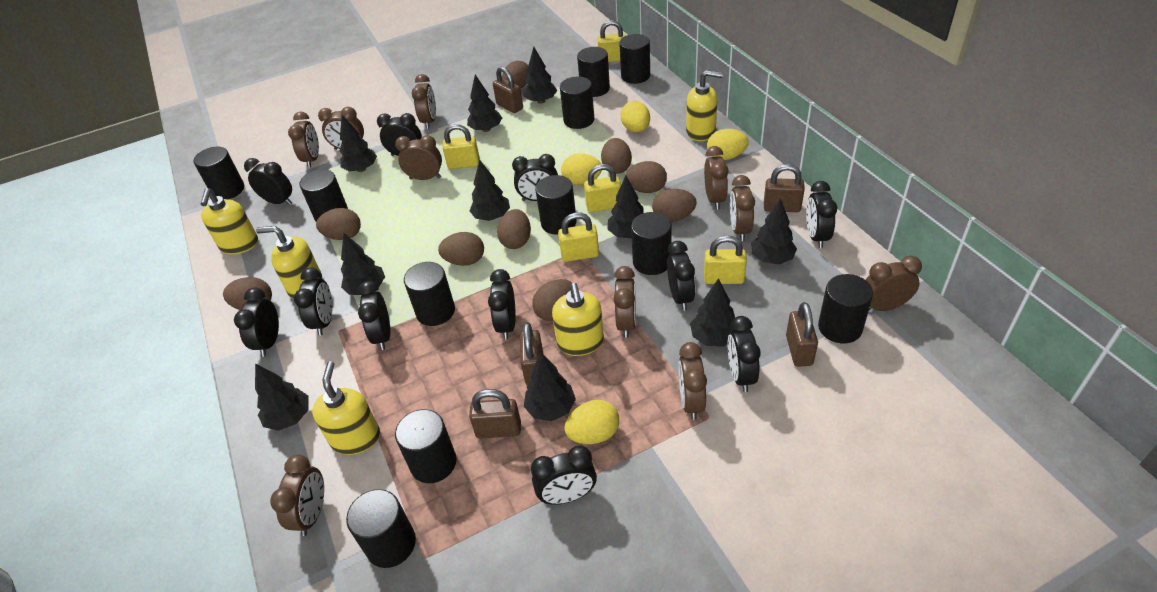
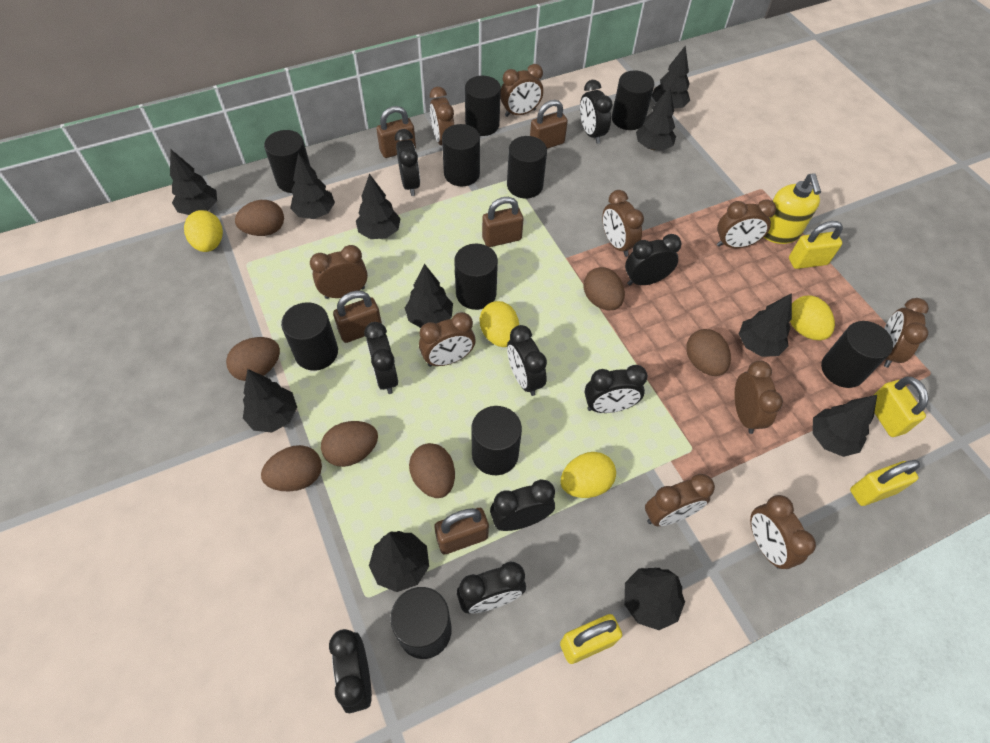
black clock: [234,288,279,357] [244,158,292,205] [294,268,333,336] [358,281,390,350] [377,113,422,156] [488,269,516,340] [512,154,558,201] [531,445,597,505] [667,241,695,310] [727,316,761,392] [806,181,837,248] = 11 -> [329,629,372,713] [364,322,398,394] [395,129,420,196] [457,562,526,614] [490,479,555,531] [507,325,547,396] [580,80,612,144] [585,365,648,413] [625,234,681,286] = 9
black cylinder: [194,147,244,199] [300,169,348,222] [346,489,416,568] [395,409,457,483] [404,262,455,326] [535,175,577,235] [560,77,594,129] [577,47,610,97] [619,34,650,84] [631,212,672,275] [818,274,873,343] = 11 -> [264,130,310,193] [281,302,338,371] [390,587,452,659] [442,124,480,186] [454,244,498,310] [465,76,501,136] [471,406,522,475] [507,136,547,198] [612,70,654,130] [821,321,893,388] = 10
black tree: [255,363,309,431] [339,115,377,172] [341,232,385,295] [467,75,502,132] [469,159,510,221] [523,47,557,104] [524,352,576,421] [607,176,644,239] [690,278,735,347] [751,198,797,264] = 10 -> [170,150,217,215] [243,369,297,433] [290,153,335,219] [356,174,401,239] [369,531,429,592] [405,264,453,328] [624,567,685,630] [636,87,676,151] [652,45,690,109] [739,293,792,357] [812,395,877,457] = 11
brown egg: [223,277,272,310] [316,208,361,240] [438,232,484,266] [497,209,531,249] [502,61,529,88] [532,279,572,321] [601,138,632,174] [624,161,667,193] [652,189,697,222] = 9 -> [226,337,280,381] [235,200,284,236] [261,445,322,491] [321,421,378,467] [409,443,455,498] [583,267,625,310] [686,329,731,376] = 7
yellow padlock: [442,124,480,169] [558,212,599,262] [584,164,621,213] [597,20,626,62] [704,235,747,284] = 5 -> [560,614,622,664] [789,221,843,269] [850,460,920,506] [874,377,928,437] = 4
yellow soap dispenser: [201,188,258,254] [256,226,322,299] [312,361,380,455] [552,283,604,356] [686,70,723,141] = 5 -> [764,173,821,244] = 1

